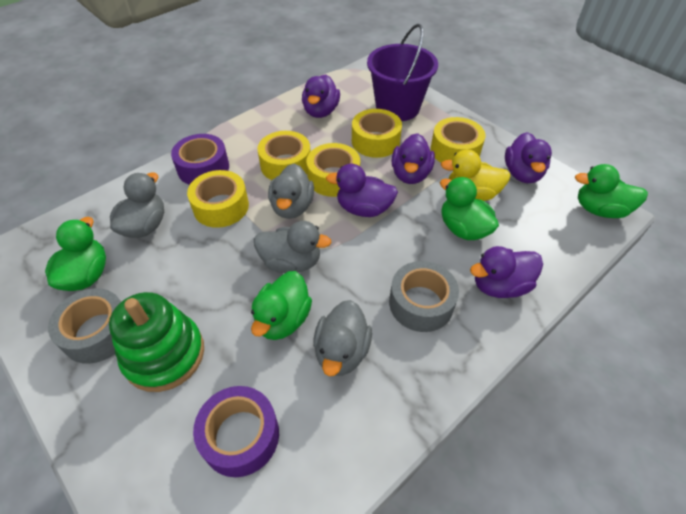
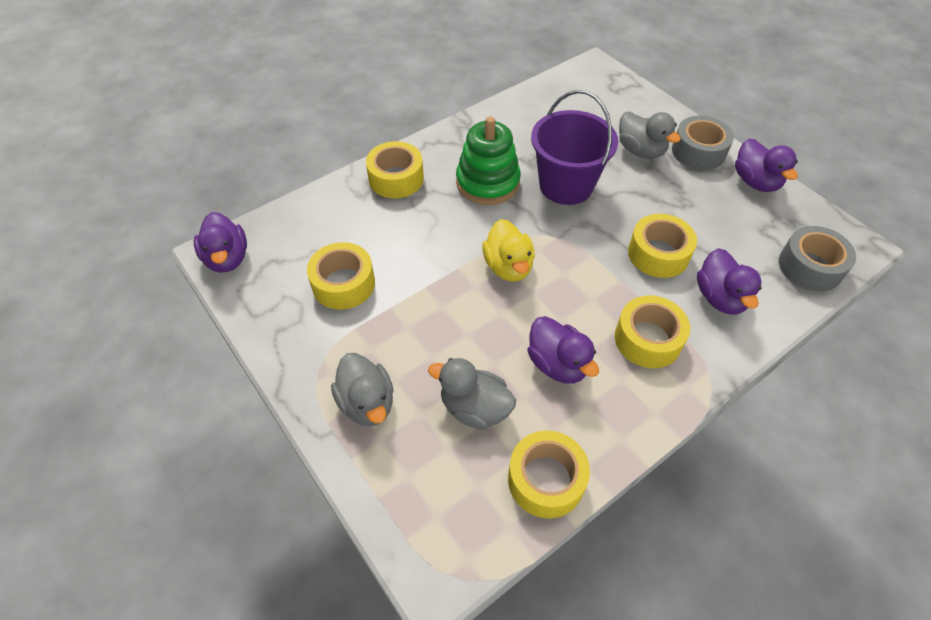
green duck: [45,217,106,291] [251,271,312,340] [440,177,499,240] [575,164,648,218] = 4 -> none = 0
grey duck: [110,172,164,238] [254,221,332,273] [268,163,314,219] [313,300,372,376] = 4 -> [331,353,394,426] [428,358,516,430] [619,112,681,159] = 3
purple duck: [302,74,340,118] [326,164,398,217] [392,133,435,184] [470,246,543,298] [505,132,552,183] = 5 -> [194,212,247,273] [527,316,599,384] [697,248,762,315] [735,138,798,192] = 4
purple tape: [171,134,229,185] [193,386,279,477] = 2 -> none = 0

